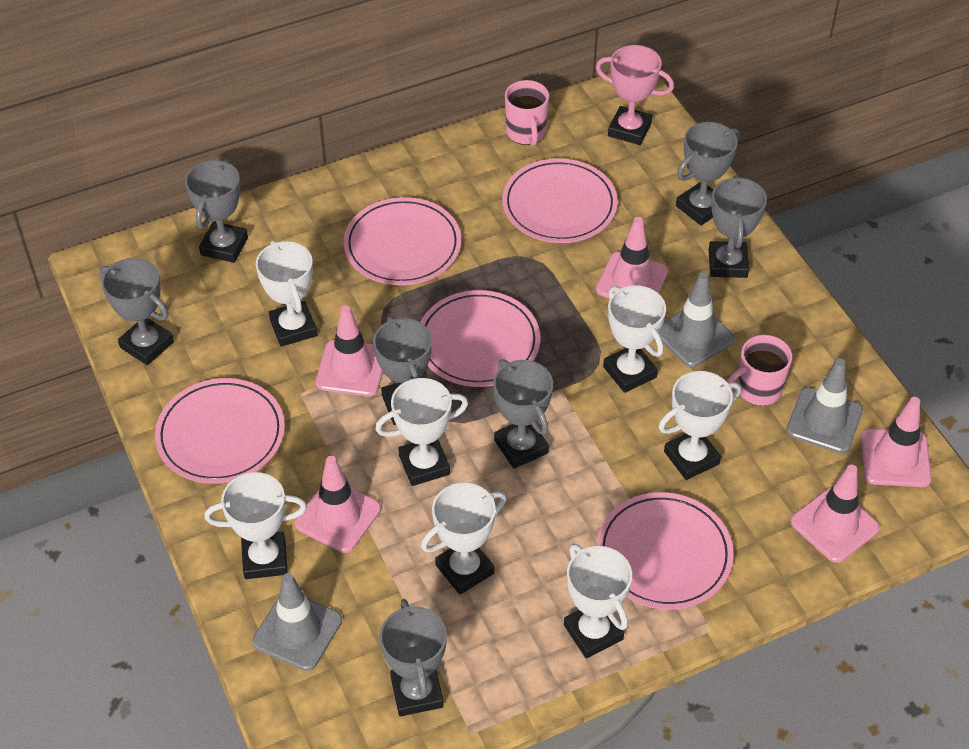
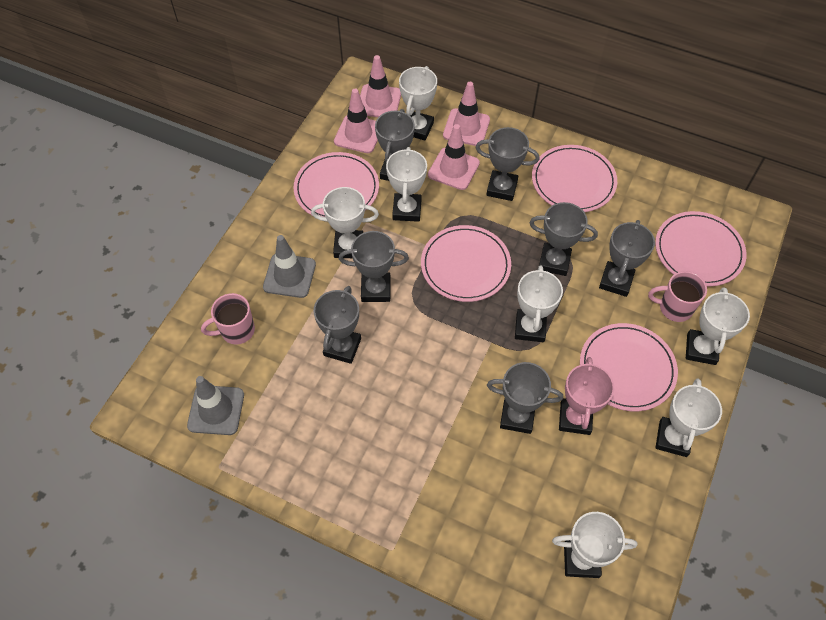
grey traffic cone: [252,573,342,671] [659,272,735,367] [786,358,863,453] = 3 -> [187,376,244,435] [263,235,316,298] = 2
pink traffic cone: [295,456,381,553] [316,305,383,396] [596,217,668,298] [791,465,880,563] [861,397,932,487] = 5 -> [334,89,378,153] [360,55,401,117] [428,124,480,190] [443,82,490,146] = 4

